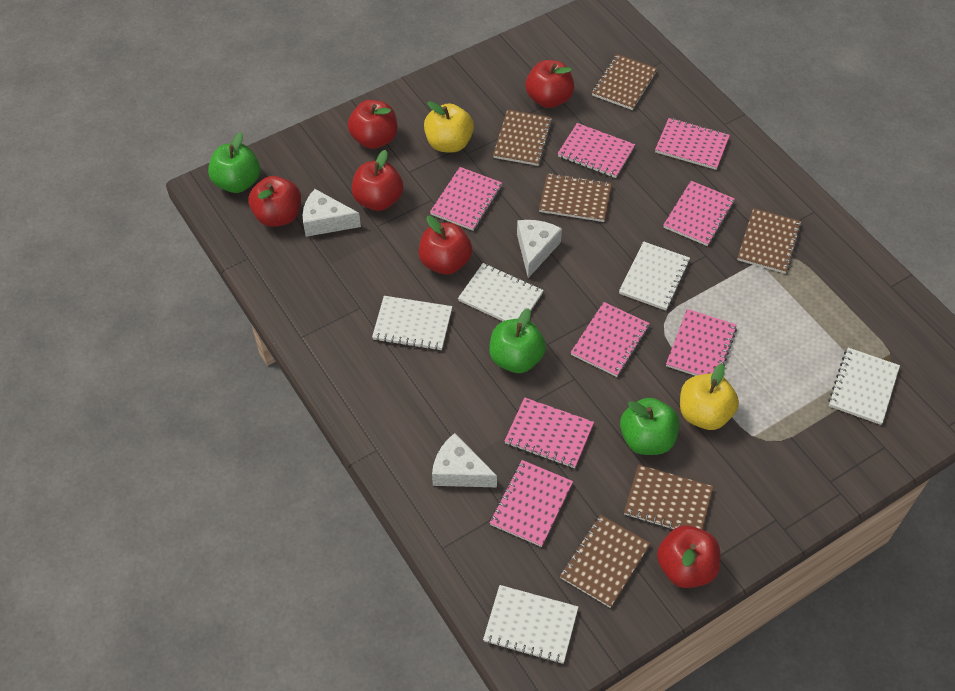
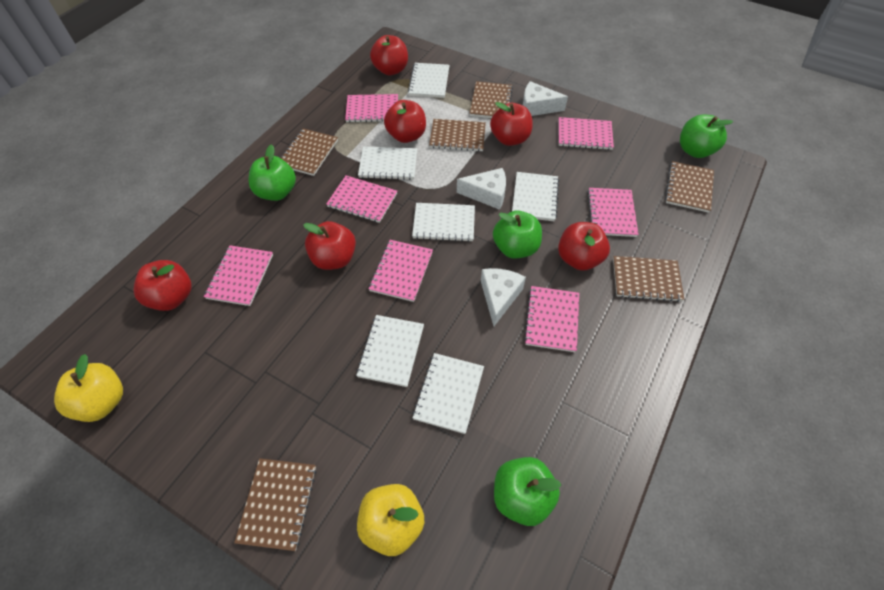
green apple: [208,132,260,193] [489,308,546,373] [620,398,680,455] = 3 -> [249,144,296,201] [493,211,542,259] [494,457,562,526] [680,115,733,158] = 4
pink notebook: [430,167,502,231] [490,460,573,547] [505,397,594,468] [558,123,635,178] [571,302,650,377] [655,118,730,170] [663,181,735,246] [666,309,737,376] = 8 -> [204,245,273,306] [326,175,397,223] [345,94,398,122] [369,240,433,302] [524,286,579,352] [559,117,614,150] [587,188,639,237] = 7
white notebook: [372,296,452,351] [458,263,544,321] [483,585,578,664] [619,241,690,311] [828,348,900,425] = 5 -> [356,315,424,387] [358,147,417,180] [408,63,450,98] [412,203,475,242] [412,353,484,434] [512,172,559,221] = 6

